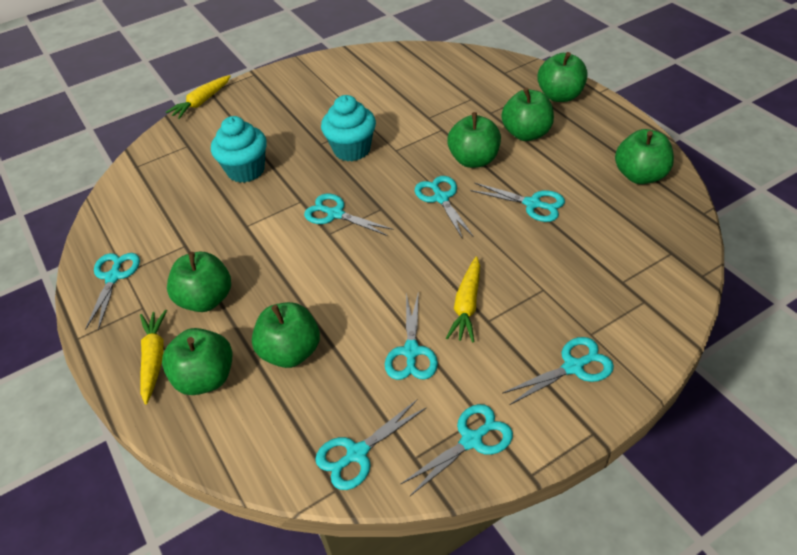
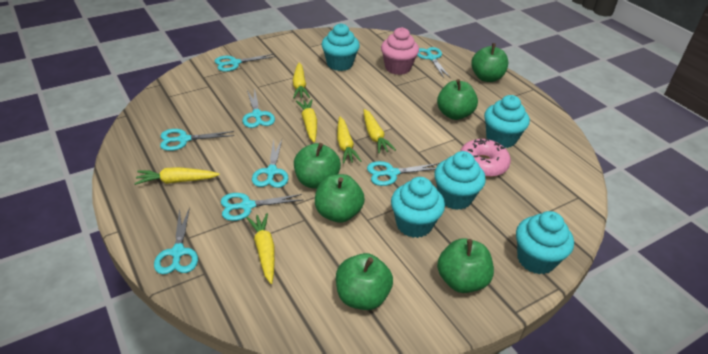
green apple: [162,328,232,395] [167,252,231,312] [252,302,320,368] [447,112,501,168] [501,88,554,141] [537,52,588,102] [615,129,674,184] = 7 -> [294,143,341,189] [315,174,365,223] [336,253,393,310] [437,79,478,120] [437,238,494,293] [471,43,508,82] = 6
pink cupcake: none = 0 -> [381,27,419,75] = 1
pink donut: none = 0 -> [460,138,511,177] = 1
turquoise cupcake: [211,116,267,183] [321,95,376,161] = 2 -> [322,23,360,71] [391,177,445,238] [434,151,486,210] [484,95,530,148] [516,211,574,274] = 5
yellow carrot: [140,310,167,404] [166,75,231,119] [446,256,480,342] = 3 -> [134,167,220,185] [246,213,275,284] [293,63,310,99] [296,99,317,143] [337,117,361,164] [364,109,396,154] = 6

